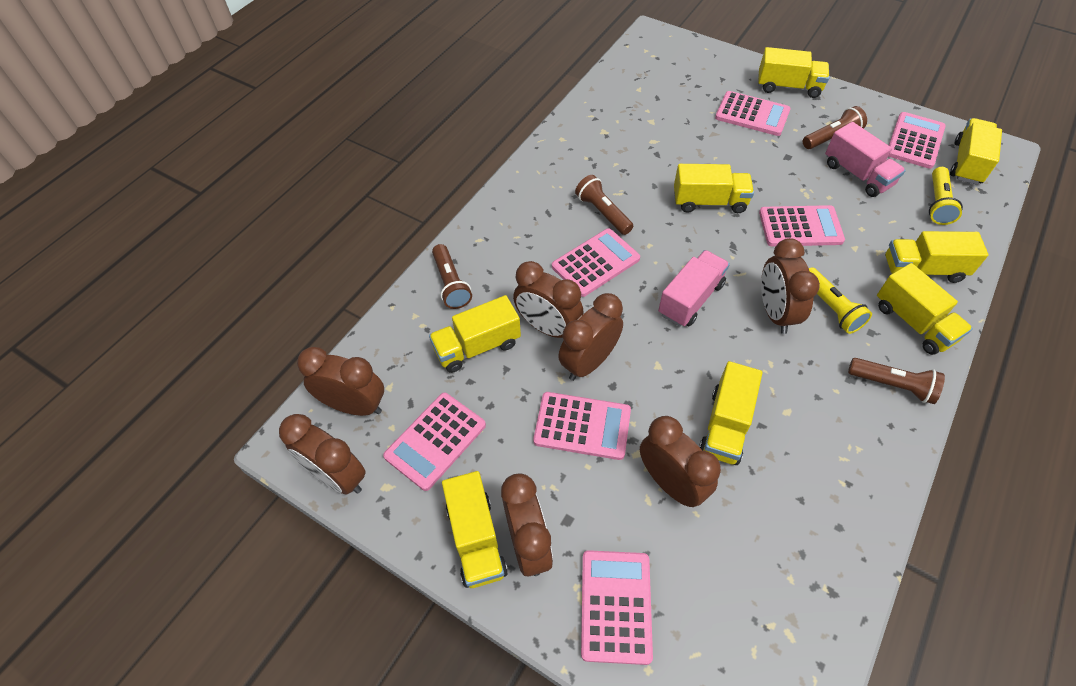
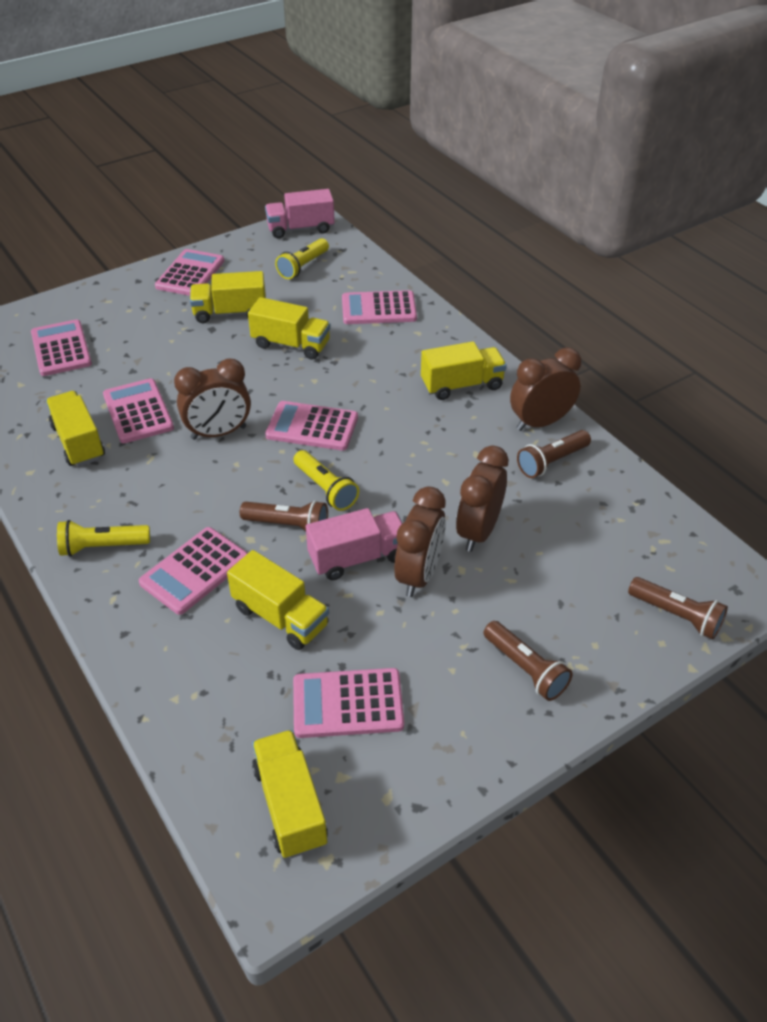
brown clock: [279,414,366,495] [297,347,384,416] [501,473,553,577] [513,261,584,338] [558,293,623,381] [640,416,721,507] [761,238,820,334] = 7 -> [174,358,251,440] [394,487,446,597] [456,445,508,552] [510,348,581,431] = 4
yellow flashlight: [809,267,872,334] [929,167,963,225] = 2 -> [57,520,150,556] [275,238,329,279] [294,450,359,511] = 3
yellow truck: [429,295,521,373] [442,471,508,588] [674,164,754,213] [699,361,763,465] [758,47,829,98] [877,263,973,355] [885,231,989,283] [950,118,1002,185] = 8 -> [46,391,105,467] [190,271,266,323] [227,550,329,650] [248,297,331,359] [252,730,328,858] [421,341,507,400] = 6

